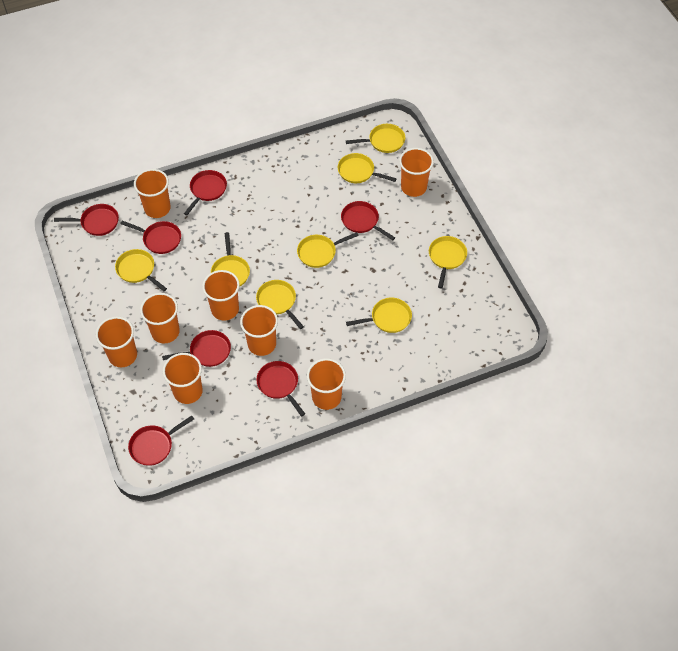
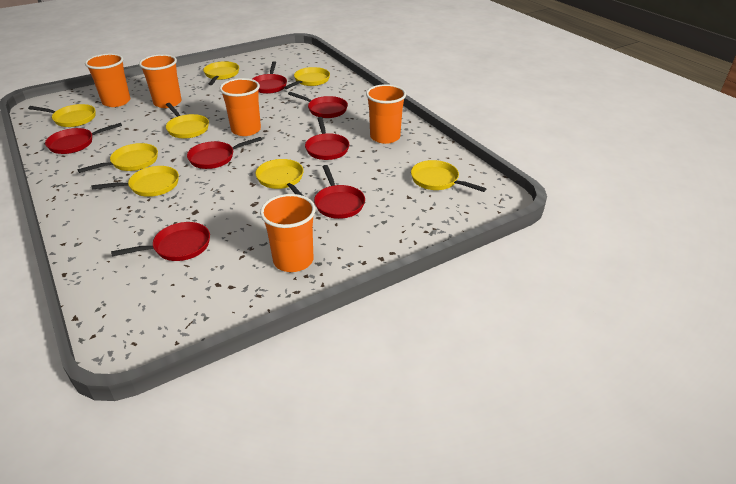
orange cup: [96,316,137,367] [134,169,171,218] [140,293,180,343] [163,353,203,404] [202,270,240,321] [240,305,278,356] [307,358,346,410] [399,148,434,197] = 8 -> [85,53,131,107] [139,54,182,108] [220,78,261,136] [260,194,316,272] [366,84,406,144] = 5

